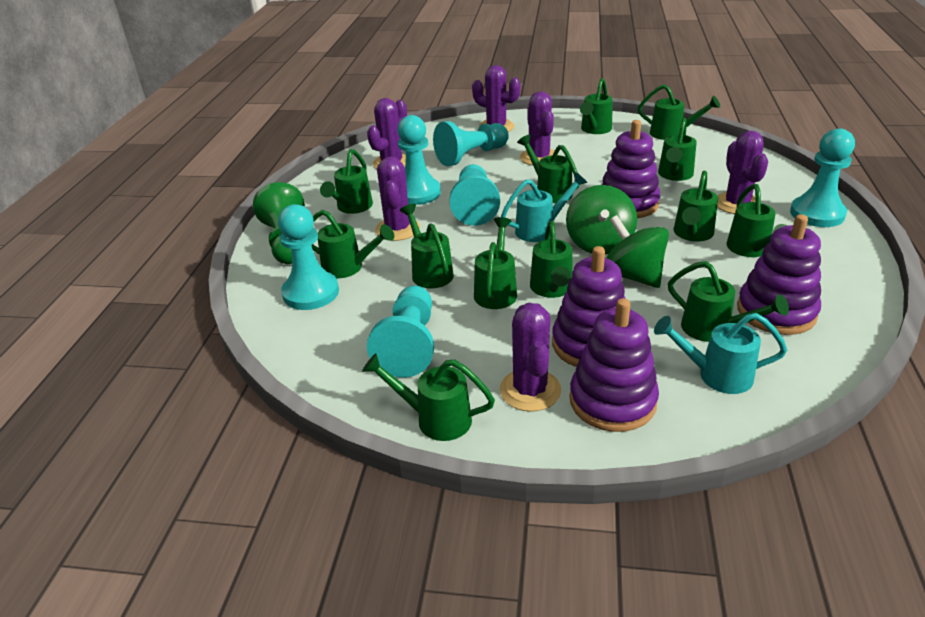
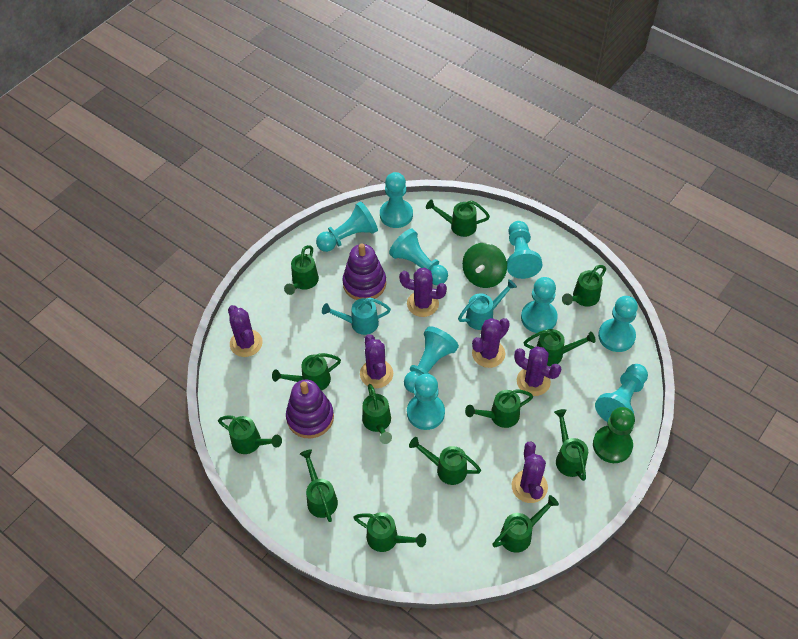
green spinning top: [566,185,637,254] [606,215,669,288] = 2 -> [462,243,507,288] = 1
purple stacking toy: [552,246,626,367] [570,298,659,432] [601,120,660,218] [737,214,821,335] = 4 -> [286,380,334,439] [342,243,386,300] = 2
turquoise pawn: [278,204,339,310] [367,285,434,378] [397,115,441,205] [433,121,509,166] [450,164,500,226] [790,128,855,227] = 6 -> [316,201,378,252] [380,172,413,228] [389,228,448,285] [404,326,459,393] [407,374,445,430] [507,221,542,279] [521,277,558,333] [595,364,648,422] [598,296,638,352] = 9

